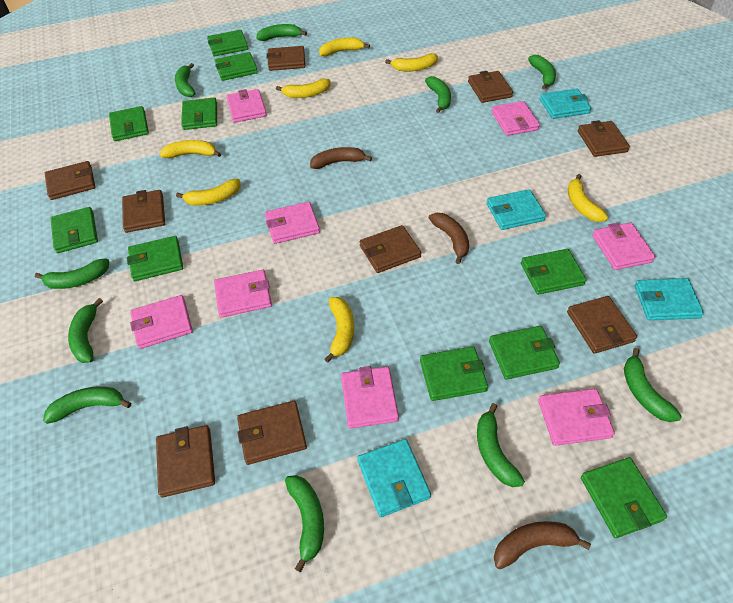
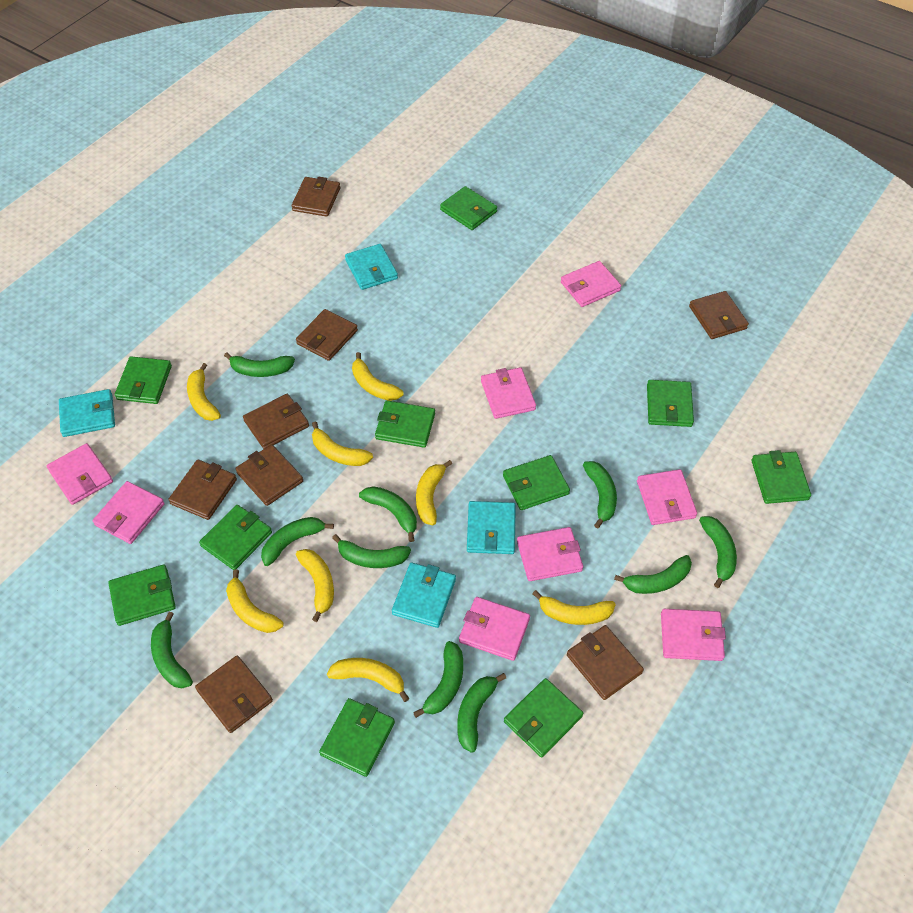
brown banana: [310,147,372,169] [429,213,469,264] [494,521,591,569] = 3 -> none = 0
brown wallet: [45,161,96,200] [122,190,165,233] [156,425,215,497] [237,401,307,465] [266,46,305,71] [359,225,421,273] [468,71,513,103] [567,296,637,354] [578,120,630,157] = 9 -> [168,459,237,520] [195,656,273,733] [235,444,303,506] [243,394,309,449] [292,177,340,217] [296,309,358,361] [567,625,644,700] [689,291,749,339] = 8
yellow banana: [160,140,221,158] [176,179,241,206] [276,78,330,98] [319,37,370,56] [324,297,354,363] [385,53,438,71] [568,174,608,222] = 7 -> [187,363,221,421] [226,569,283,633] [296,549,334,622] [312,421,373,466] [327,658,410,702] [352,352,404,401] [416,460,452,525] [532,590,616,625] = 8

